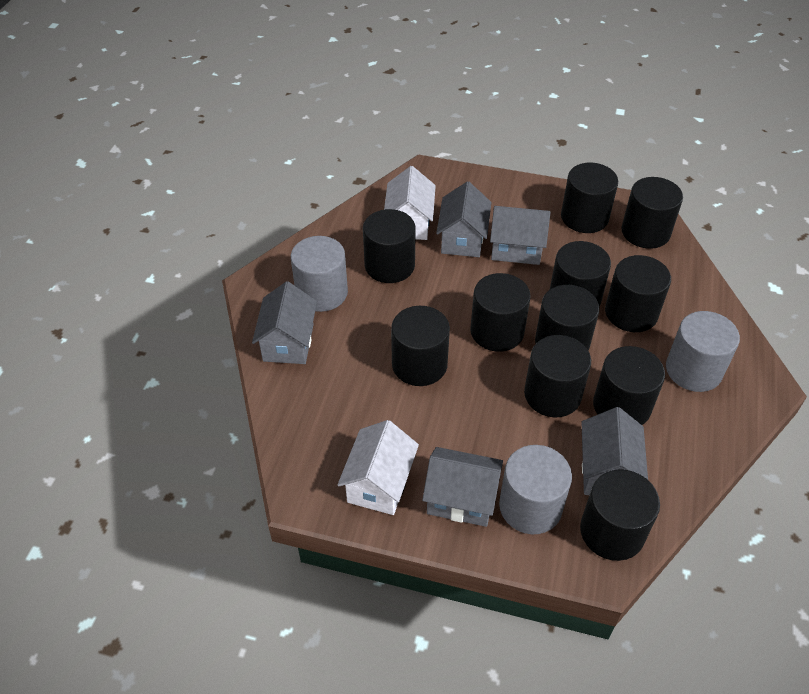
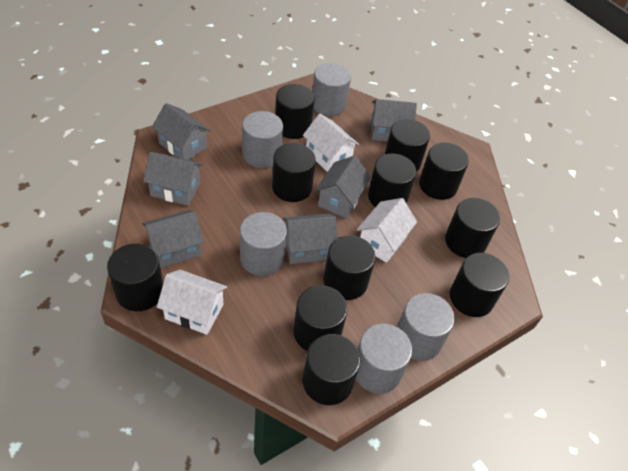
grey cylinder: [291,236,348,312] [499,445,572,534] [666,311,740,392] = 3 -> [240,212,287,276] [242,111,283,168] [312,63,351,116] [356,324,412,394] [397,293,455,361] = 5
grey house: [252,281,317,364] [422,447,503,527] [436,181,491,257] [490,206,550,265] [581,407,648,495] = 5 -> [142,210,204,268] [143,152,203,206] [152,103,211,160] [283,214,338,264] [316,156,371,219] [371,99,417,141] = 6
white house: [338,420,419,515] [384,166,436,240] = 2 -> [157,270,227,335] [303,114,359,172] [357,198,417,263] = 3

